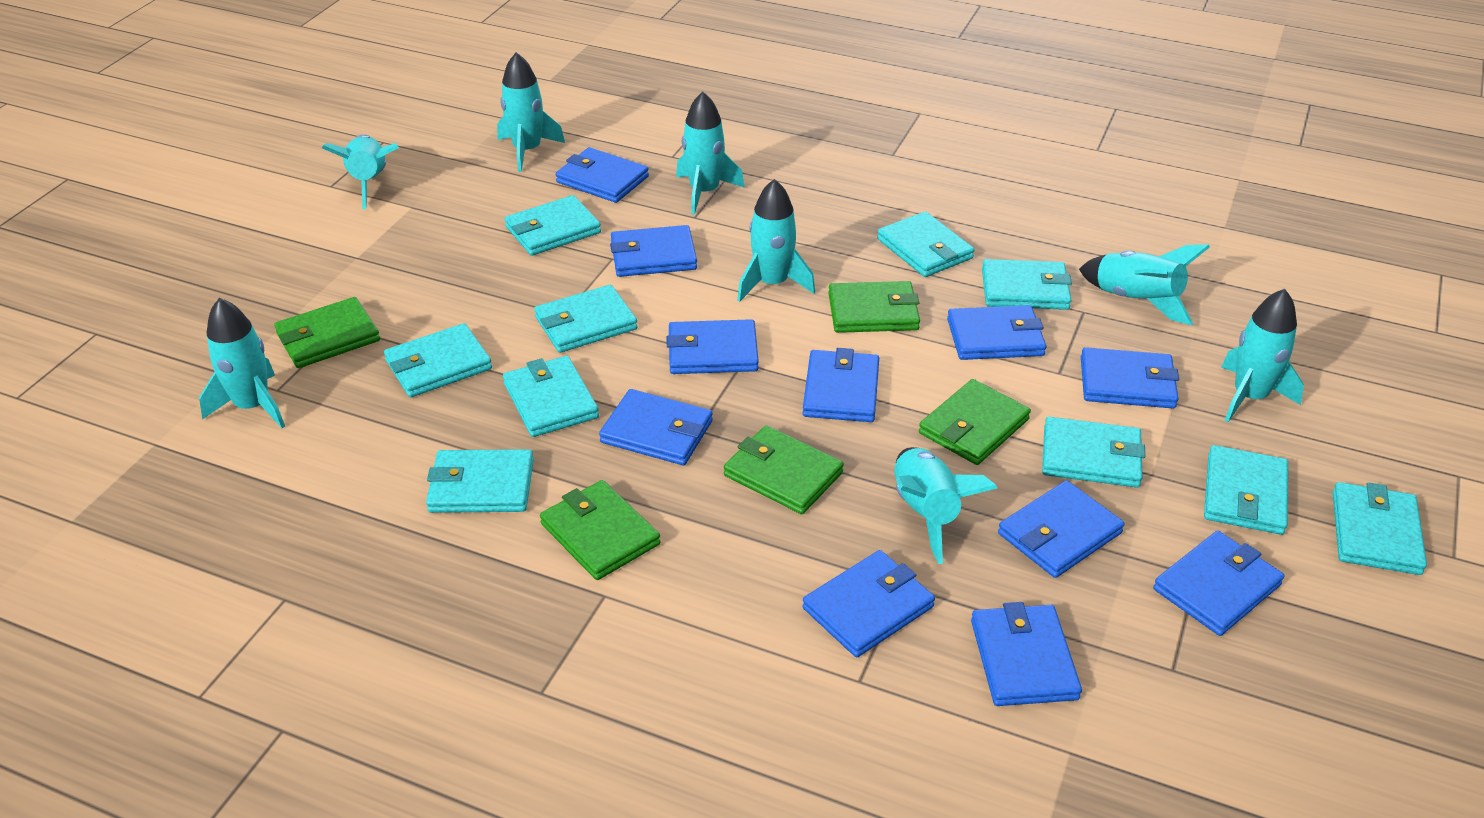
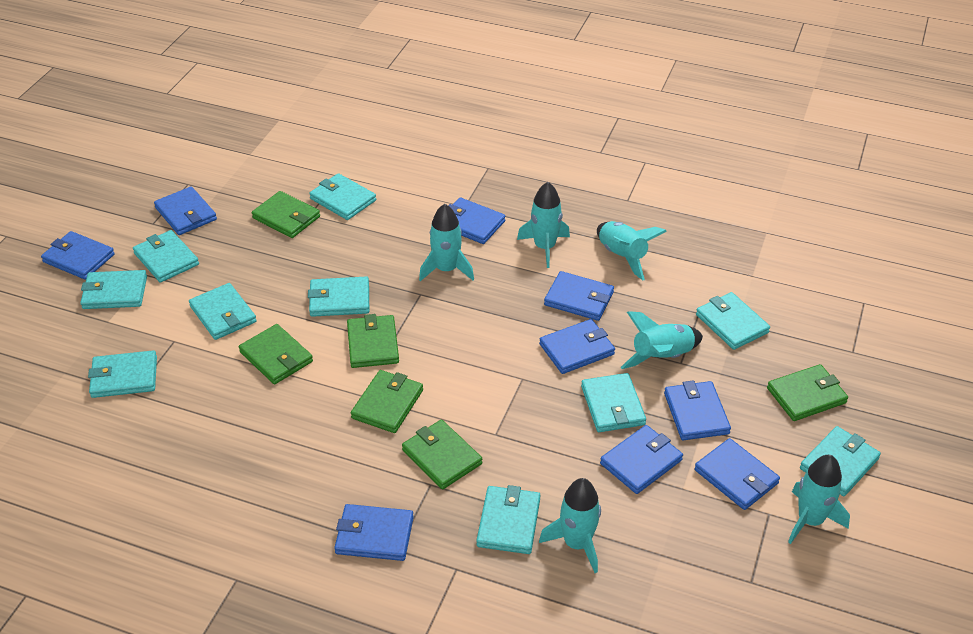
blue wallet: [555,147,649,203] [599,389,713,465] [610,225,697,277] [666,319,759,374] [802,550,935,657] [803,348,879,422] [947,305,1046,360] [971,602,1082,706] [998,480,1125,578] [1081,347,1179,408] [1153,531,1284,636] = 11 -> [41,231,115,280] [154,186,217,235] [334,504,414,561] [448,197,506,244] [539,319,615,374] [544,271,614,321] [600,425,683,494] [664,381,731,440] [694,438,780,510] = 9
green wallet: [274,297,380,368] [540,480,661,580] [724,425,844,514] [828,281,920,333] [919,379,1031,465] = 5 -> [239,324,313,384] [252,191,320,238] [347,314,399,368] [351,370,423,433] [402,420,482,489] [767,364,848,421] = 6
turquoise rocket: [199,298,285,428] [322,135,399,209] [497,52,565,172] [676,92,745,215] [737,179,815,302] [894,447,997,564] [1079,245,1210,325] [1221,288,1304,422] = 8 -> [419,204,474,281] [517,182,570,268] [539,478,601,573] [597,221,667,280] [621,311,703,369] [788,455,850,544] = 6

